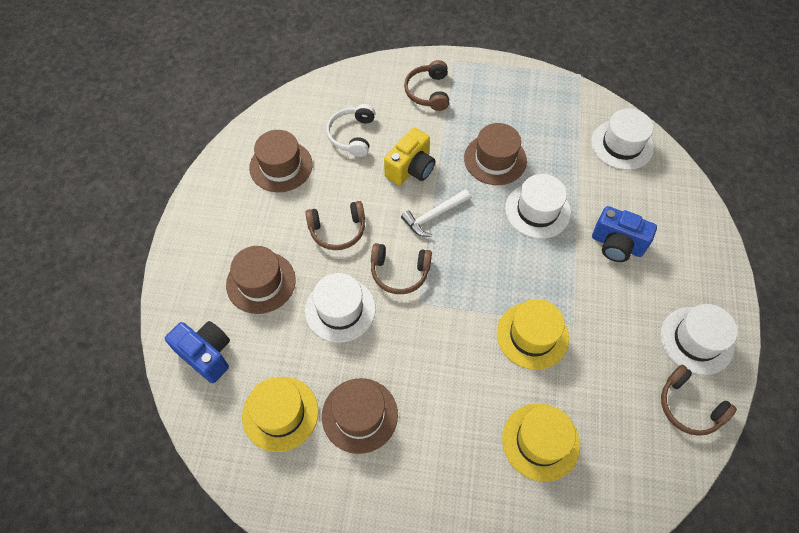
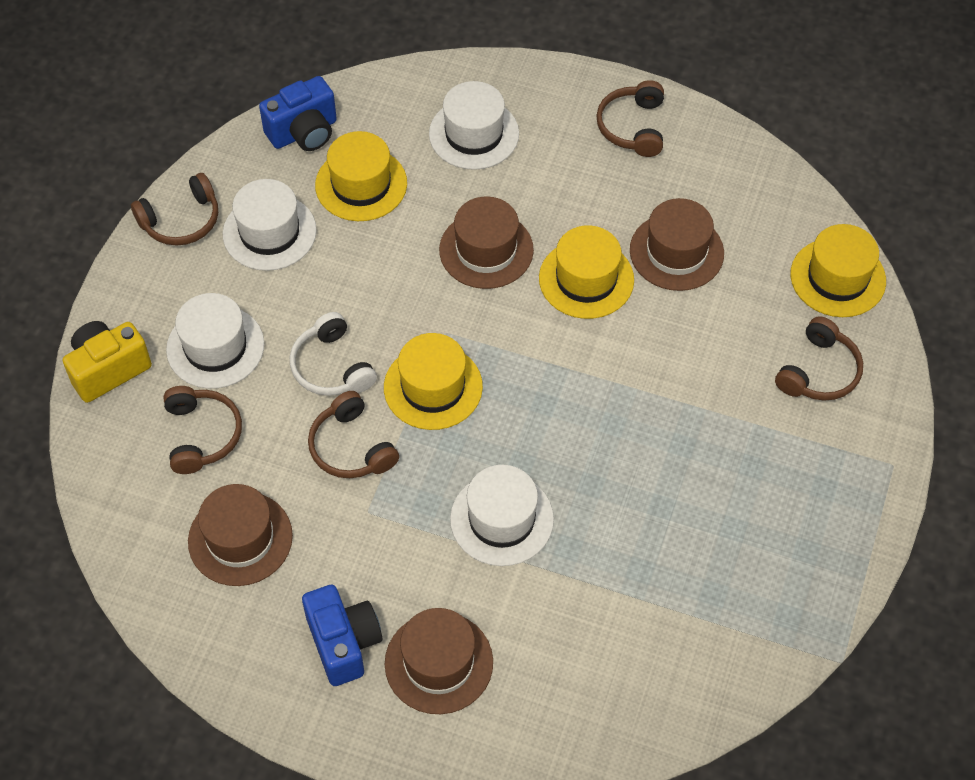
brown headphones: [305,201,365,250] [371,243,432,294] [404,60,449,111] [661,365,737,436] = 4 -> [131,173,218,246] [163,386,242,474] [308,391,399,478] [596,80,664,157] [775,317,863,401] = 5
white hammer: [401,189,470,237] = 1 -> none = 0
yellow hat: [242,377,319,452] [497,299,569,370] [502,403,580,482] = 3 -> [315,131,407,221] [384,333,483,430] [539,225,634,319] [790,224,886,317] = 4

